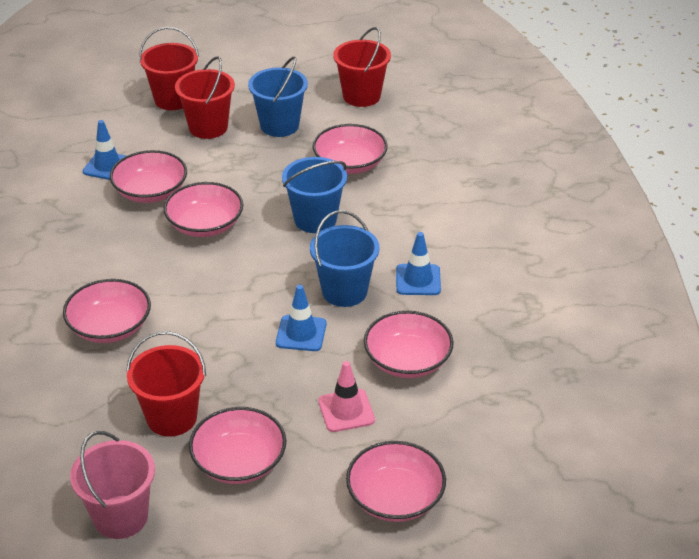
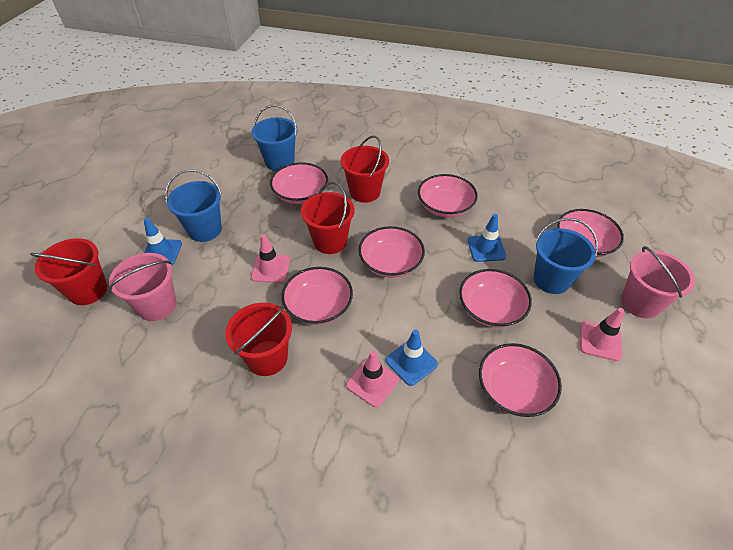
pink bucket: [70,431,155,539] = 1 -> [109,253,177,321] [621,246,695,319] = 2
pink traffic cone: [318,361,375,432] = 1 -> [251,234,290,283] [346,351,399,407] [580,308,624,361] = 3

